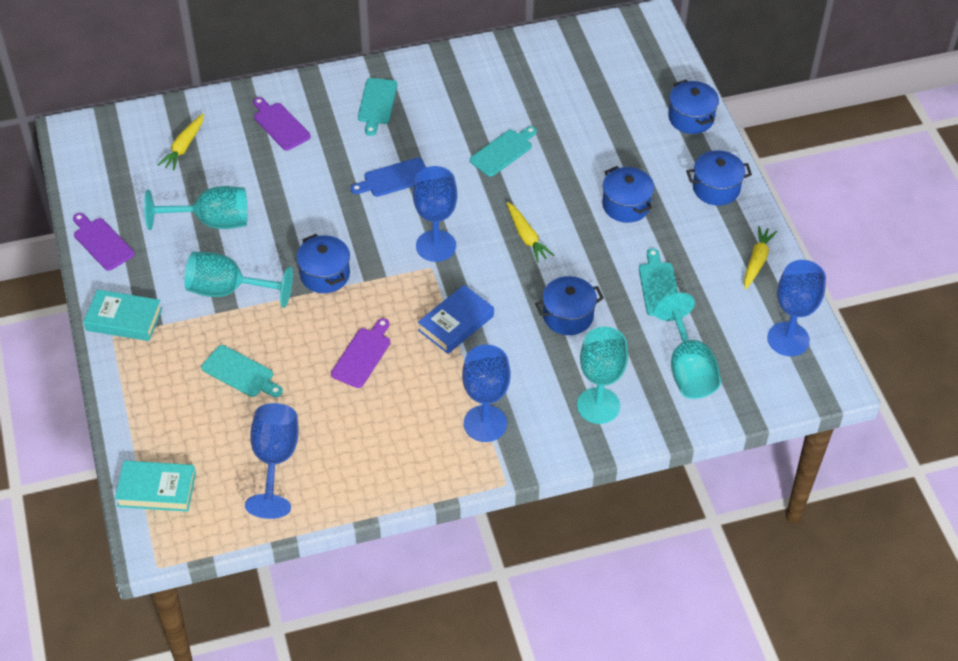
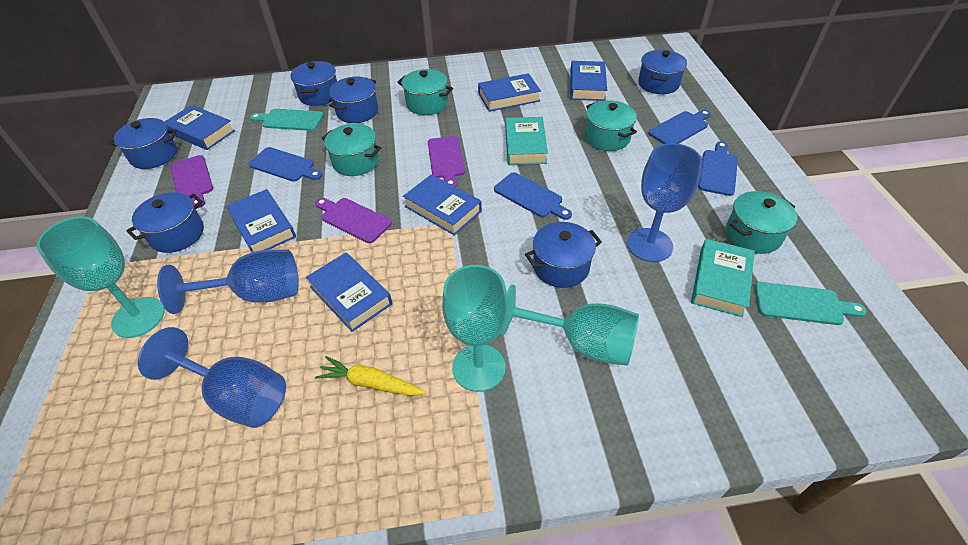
blue book: [418,285,494,354] = 1 -> [165,105,235,150] [226,189,296,252] [306,252,392,332] [403,174,482,235] [478,73,541,112] [570,61,607,101] = 6
blue cutting board: [351,158,426,197] = 1 -> [249,147,322,182] [494,172,572,220] [648,110,711,144] [698,141,738,196] = 4
blue goblet: [245,403,299,519] [413,166,457,262] [462,345,511,442] [767,260,826,356] = 4 -> [138,327,286,428] [157,249,299,314] [627,143,703,262] = 3
blue pot: [296,234,350,293] [535,276,604,335] [602,166,654,223] [668,80,719,134] [686,150,752,206] = 5 -> [109,118,177,169] [126,192,204,253] [291,61,337,106] [329,77,378,123] [525,222,602,288] [638,50,687,94] = 6
turquoise cutting board: [201,345,283,397] [358,78,397,136] [470,126,537,177] [639,248,678,316] = 4 -> [250,109,324,131] [754,282,867,325] = 2
turquoise goblet: [144,186,248,230] [184,252,293,308] [577,327,628,424] [654,292,721,399] = 4 -> [37,216,165,338] [442,265,509,392] [500,285,639,366] = 3
turquoise pot: none = 0 -> [321,124,381,176] [397,69,453,115] [585,100,637,151] [726,191,797,254] = 4
yellow carrot: [158,114,204,171] [506,202,554,263] [744,226,777,290] = 3 -> [315,356,426,396] = 1

